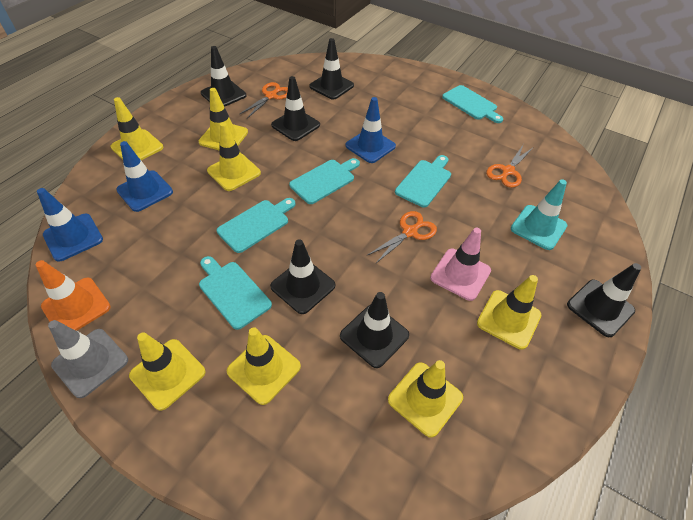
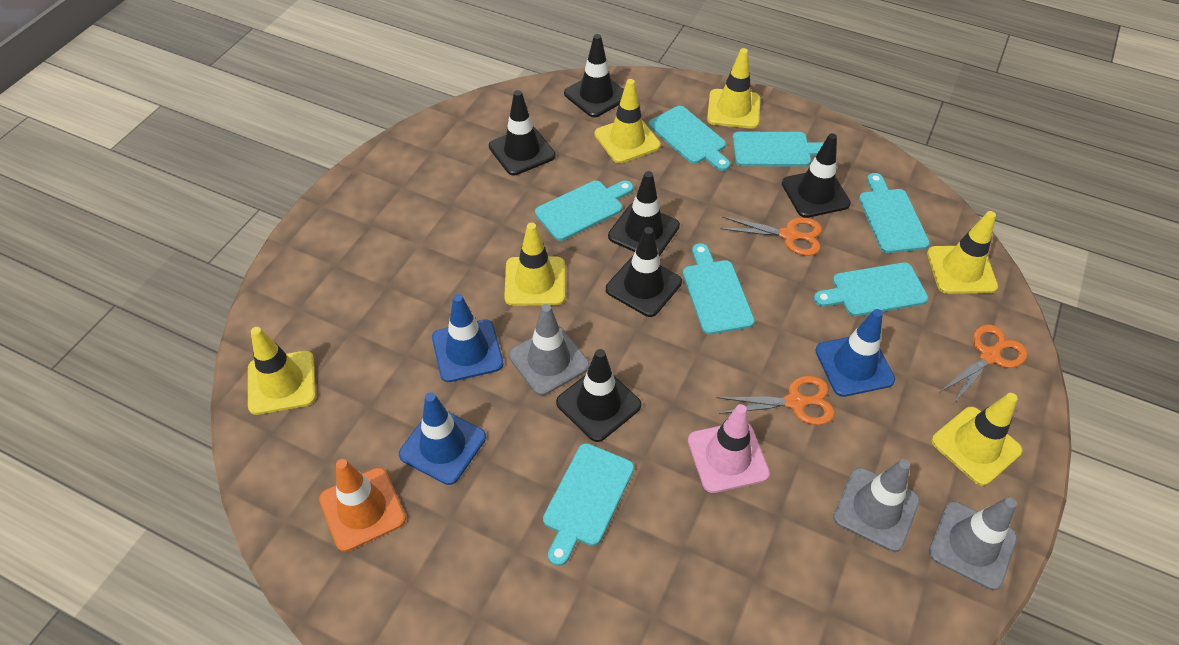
grey traffic cone: [48,320,128,398] = 1 -> [509,304,590,396] [833,459,920,552] [928,497,1017,590] = 3
turquoise cutting board: [199,256,272,330] [217,198,296,253] [289,158,360,204] [395,155,451,207] [442,85,503,123] = 5 -> [535,180,633,241] [543,443,634,566] [649,106,730,171] [683,243,755,335] [732,132,824,167] [814,262,928,316] [859,173,930,253] = 7
turquoise traffic cone: [511,180,567,250] = 1 -> none = 0
yellow traffic cone: [111,97,163,160] [129,332,205,411] [199,88,248,150] [207,122,261,191] [226,327,301,405] [388,360,463,438] [477,275,541,350] = 7 -> [248,327,316,415] [504,222,565,306] [595,79,661,163] [707,48,760,129] [927,211,998,294] [932,393,1022,486] = 6

